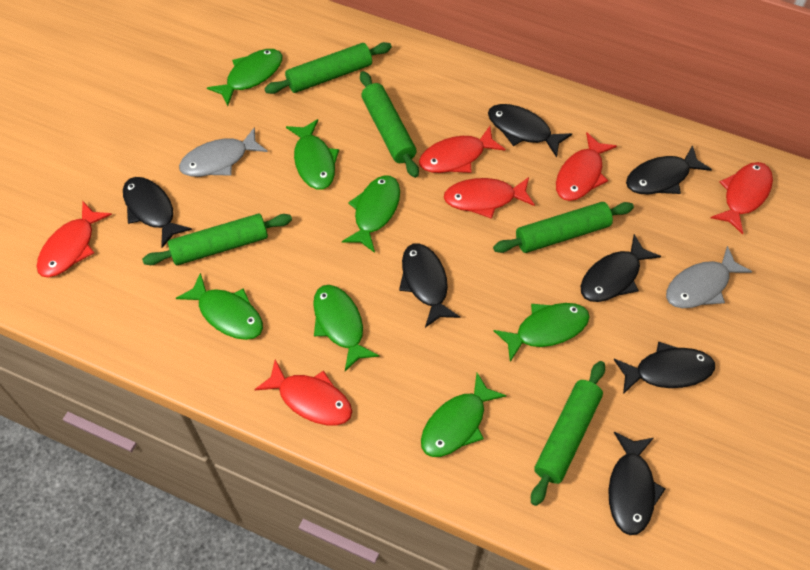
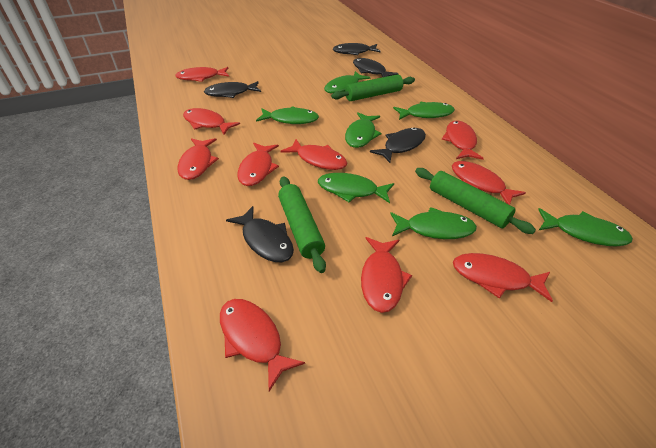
black fish: [123,177,192,248] [399,243,460,328] [488,104,572,157] [581,234,661,302] [609,432,665,535] [613,342,715,394] [626,145,712,194] = 7 -> [204,81,261,98] [226,206,294,262] [333,43,381,55] [353,58,398,77] [370,128,426,163] = 5
green rolling pin: [142,214,292,265] [264,42,392,94] [360,71,419,178] [493,202,634,253] [531,361,605,506] = 5 -> [278,176,326,273] [331,74,415,101] [415,168,536,234] = 3
grey fish: [179,127,268,177] [666,246,752,308] = 2 -> none = 0
red fish: [37,202,112,277] [254,359,352,425] [419,126,506,173] [443,177,535,219] [556,132,617,201] [711,162,773,234] = 6 -> [175,67,229,82] [178,138,219,180] [183,108,240,135] [220,299,305,391] [237,143,279,186] [280,139,347,170] [361,237,412,313] [442,120,484,160] [452,161,526,205] [453,253,553,302] = 10

